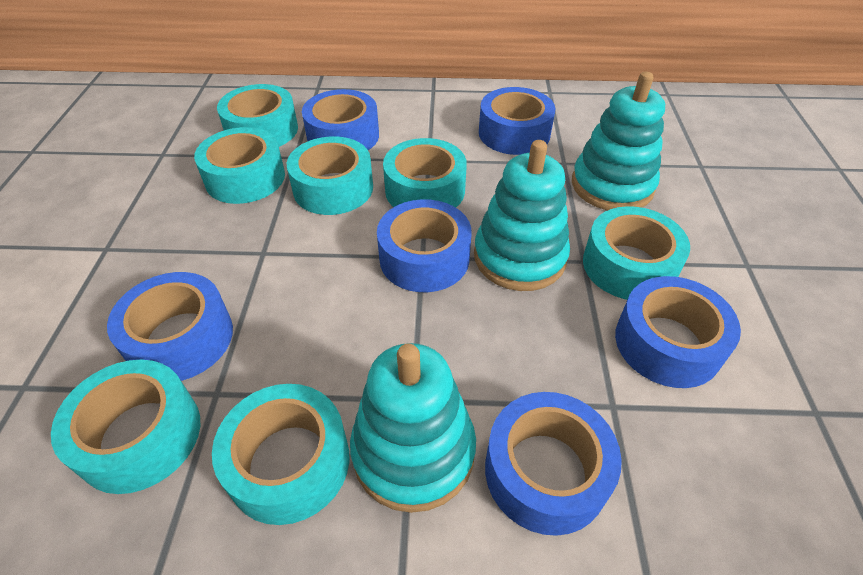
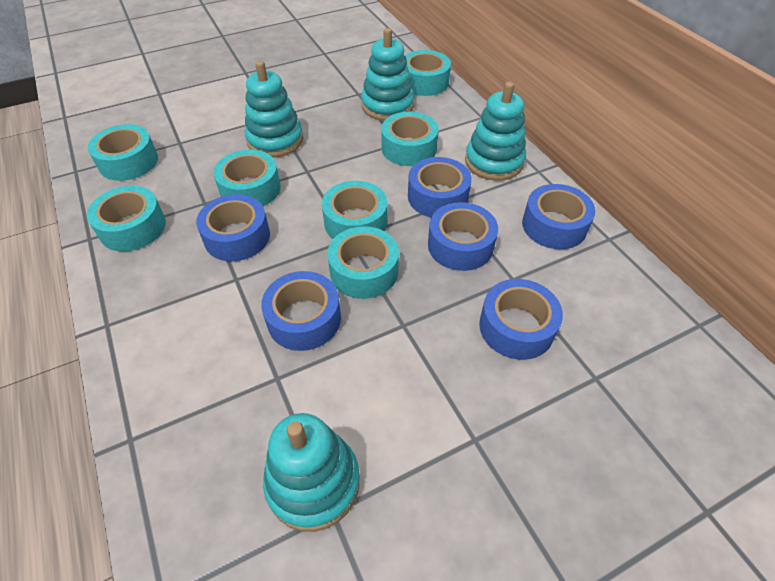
turquoise stacking toy: [350,343,476,513] [474,140,570,291] [572,72,665,210] = 3 -> [245,61,303,157] [263,413,360,532] [361,28,414,121] [465,82,526,181] = 4

